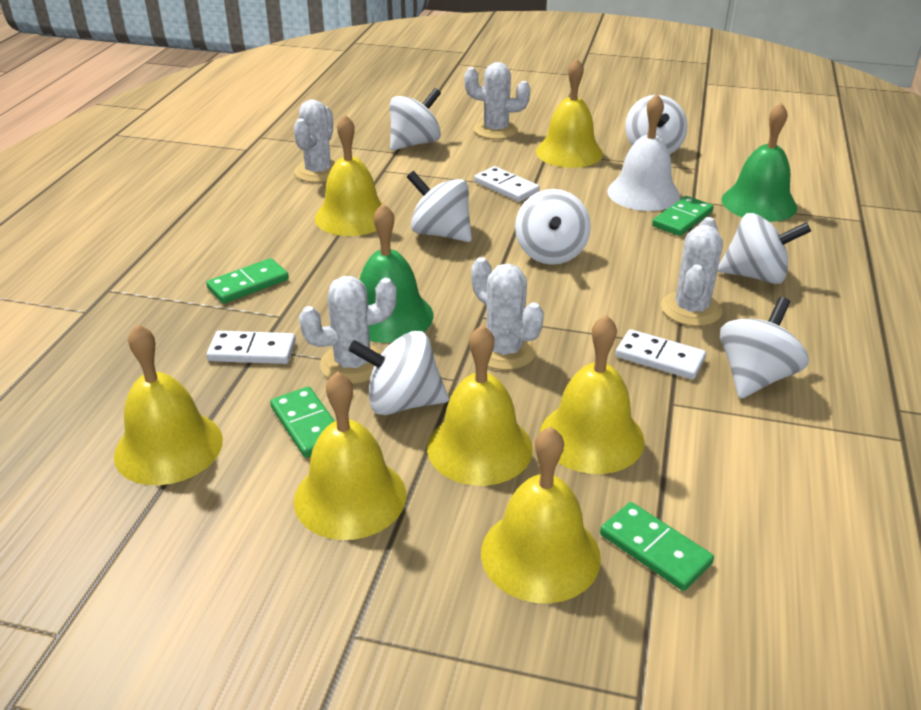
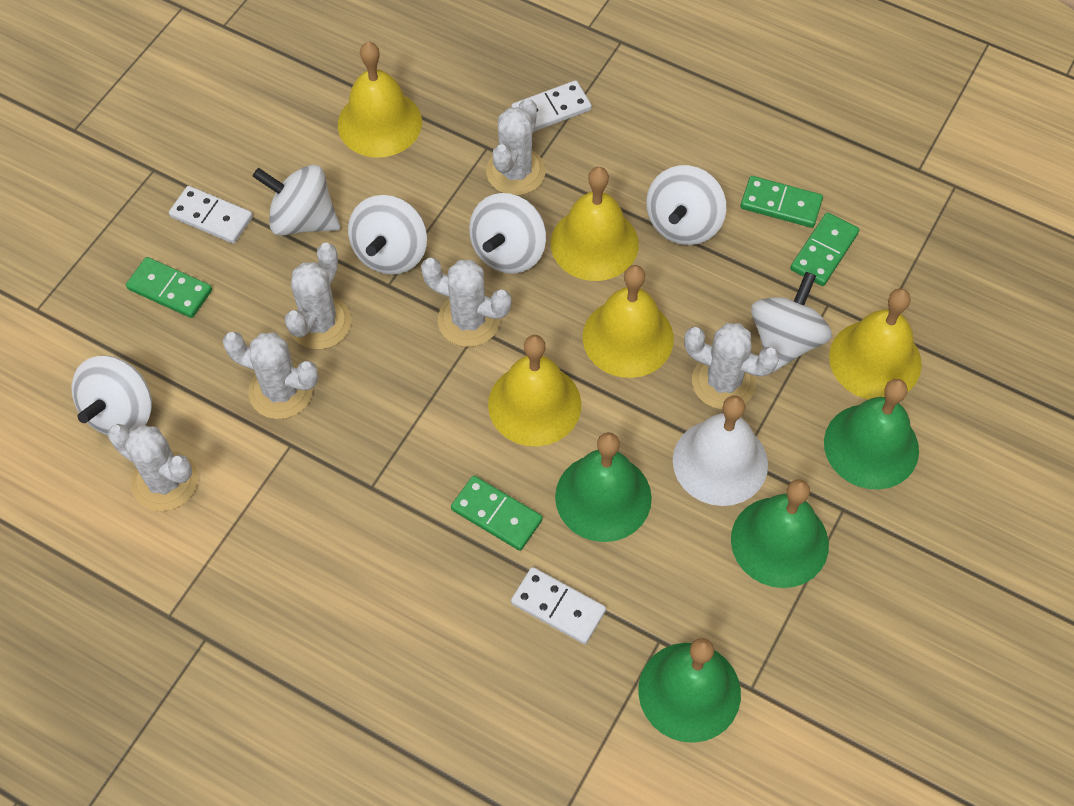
green bell: [359,203,433,343] [722,102,797,222] = 2 -> [555,432,652,542] [638,638,741,743] [731,479,829,588] [824,379,919,490] = 4
white cactus: [294,99,335,183] [299,276,397,384] [464,62,531,139] [471,257,544,370] [661,217,723,326] = 5 -> [108,424,198,511] [223,332,319,419] [285,242,351,349] [421,258,512,347] [486,98,546,195] [684,323,780,410] = 6
white spinning top: [348,331,449,415] [390,88,441,151] [407,171,472,242] [515,189,591,265] [625,95,688,154] [718,213,811,284] [720,297,809,399] = 7 -> [72,356,152,435] [253,164,340,236] [348,195,427,274] [469,193,546,274] [646,165,726,245] [751,272,832,372] = 6
yellow bell: [114,324,223,485] [294,371,406,540] [315,114,382,236] [427,325,533,486] [481,427,601,603] [536,58,603,168] [540,315,645,474] = 7 -> [338,42,422,158] [488,335,581,446] [551,167,639,281] [583,265,674,378] [829,288,922,399] = 5

